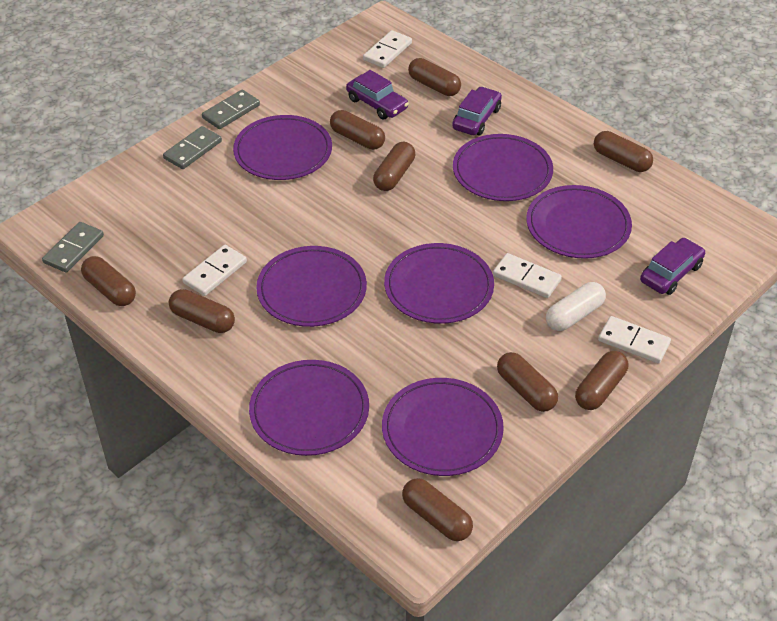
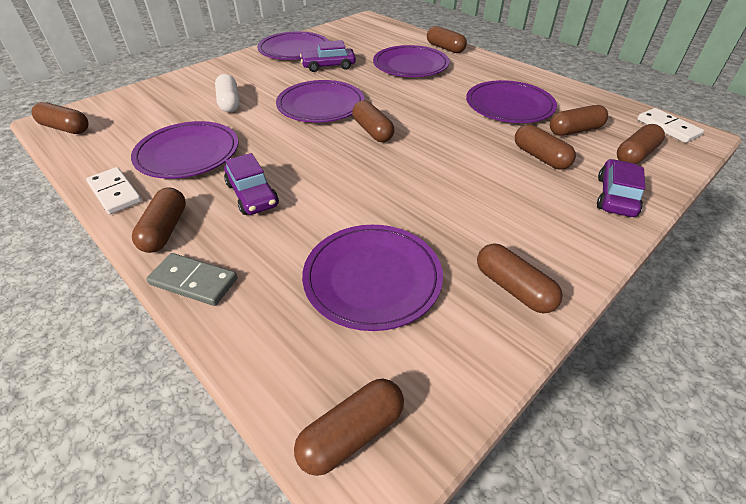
grey domino: [42,222,104,273] [163,126,222,169] [202,90,260,129] = 3 -> [146,253,237,306] = 1
purple plate: [233,115,332,180] [249,360,369,456] [256,246,367,327] [382,378,504,476] [384,243,494,324] [453,134,553,201] [526,185,632,259] = 7 -> [131,121,238,179] [257,31,329,60] [276,80,365,123] [302,225,443,331] [373,45,450,77] [466,80,557,123] = 6
white domino: [182,245,247,296] [363,30,412,68] [493,253,562,298] [598,316,671,364] = 4 -> [86,167,142,214] [637,108,704,143] = 2

